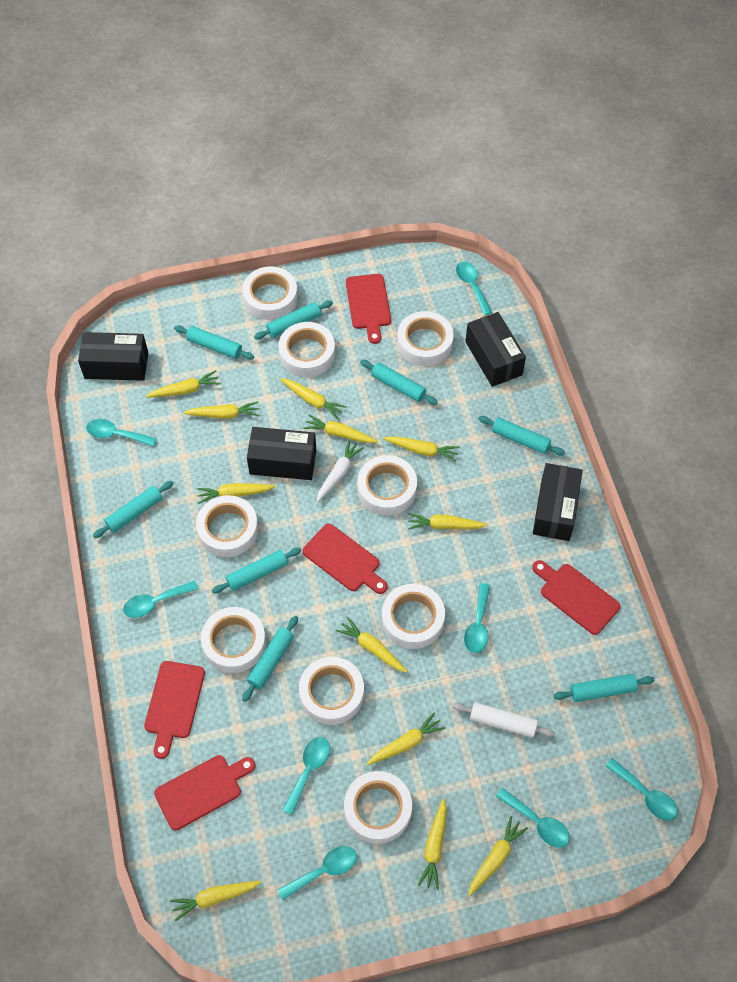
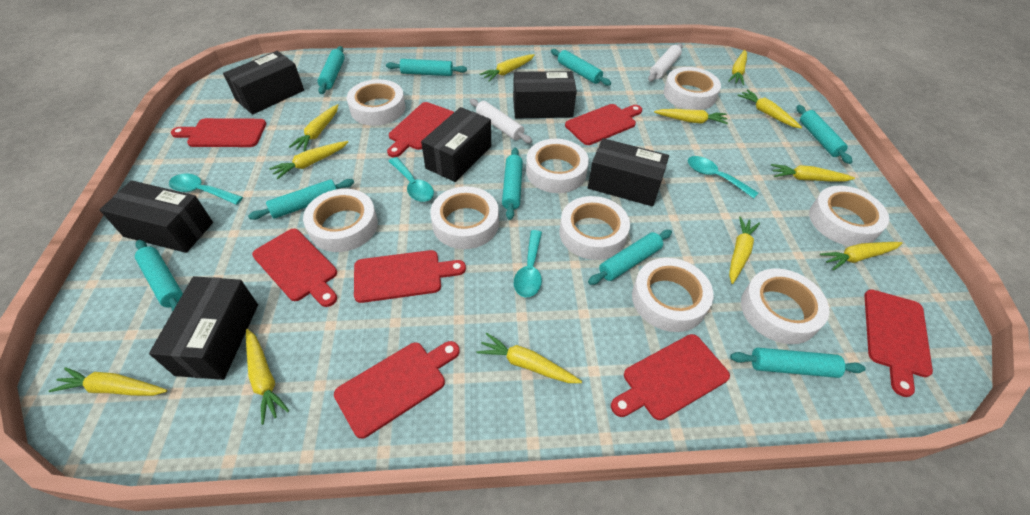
black box: [78,332,148,381] [247,427,316,480] [465,312,526,387] [533,463,583,541] = 4 -> [100,180,213,253] [149,276,258,380] [223,51,304,115] [421,107,491,182] [513,71,577,118] [588,138,669,206] = 6
red cutting board: [144,661,205,759] [154,755,255,831] [303,524,388,594] [346,274,391,344] [532,560,620,635] = 5 -> [171,118,266,147] [252,229,337,307] [334,341,460,439] [354,250,466,303] [387,102,454,157] [565,104,642,145] [611,334,730,420] [864,289,933,397] = 8
turquoise rolling pin: [93,481,173,538] [174,325,254,360] [212,547,301,594] [242,616,298,702] [254,300,333,340] [360,360,438,405] [479,416,565,456] [553,674,654,702] = 8 -> [135,240,183,312] [248,179,354,220] [318,46,345,94] [386,59,467,76] [502,148,523,220] [551,49,611,86] [588,230,672,285] [730,348,866,378] [796,105,852,164] = 9
turquoise spoon: [86,419,157,447] [123,581,198,618] [278,846,357,900] [282,737,330,815] [456,261,492,316] [464,583,490,653] [496,788,570,848] [606,758,677,821] = 8 -> [169,174,243,205] [389,157,434,202] [514,230,542,297] [688,156,758,198] = 4
white carrot: [316,440,364,502] = 1 -> none = 0
white rolling pin: [453,702,555,738] = 1 -> [470,99,532,143] [648,43,683,81] = 2

